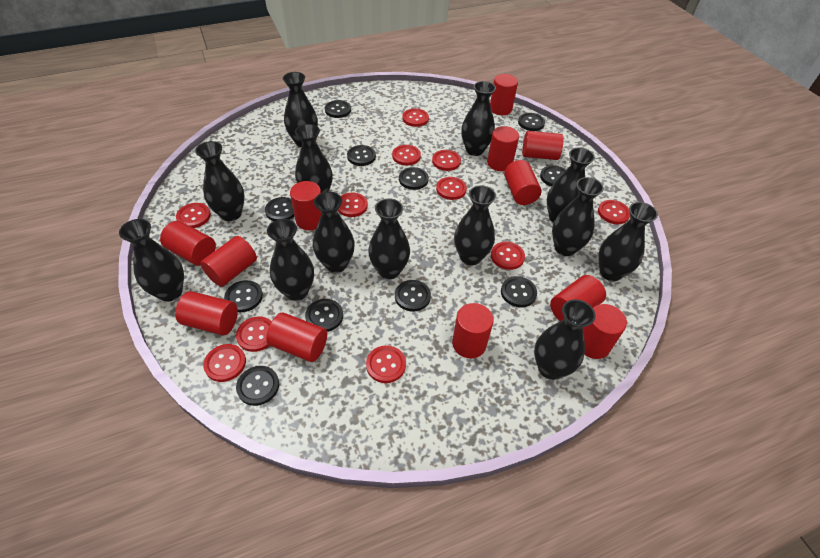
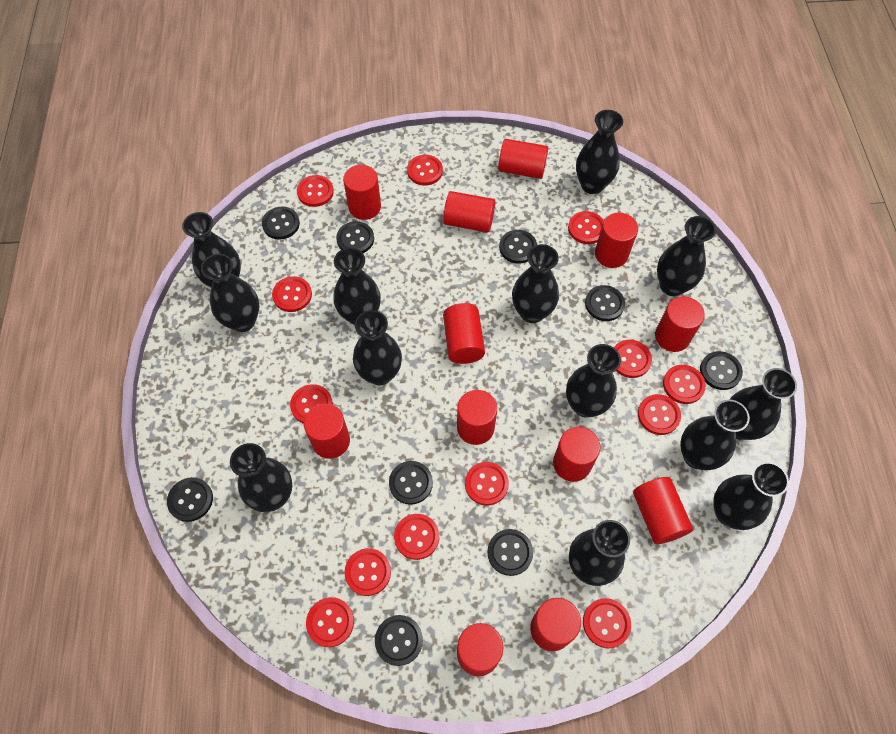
black button: [224,280,263,312] [236,366,279,406] [265,197,295,221] [305,299,343,332] [325,100,351,118] [347,145,376,166] [395,280,431,312] [399,167,429,190] [501,276,537,307] [518,113,545,131] [540,165,566,186] = 11 -> [167,477,213,522] [262,207,300,240] [336,221,374,253] [375,615,423,666] [389,461,433,505] [487,529,533,576] [499,230,537,264] [585,285,625,321] [700,351,743,390] = 9
red button: [176,203,211,228] [203,344,246,382] [236,317,272,352] [338,192,368,217] [366,345,406,383] [392,145,421,166] [403,108,429,127] [432,150,461,171] [436,177,467,200] [491,242,525,270] [598,200,630,224] = 11 -> [272,276,312,312] [290,384,333,424] [297,175,334,207] [306,597,354,647] [344,548,391,596] [394,514,439,560] [407,155,443,186] [465,462,509,506] [568,211,604,244] [583,598,631,648] [614,340,652,378] [638,394,681,435] [663,365,706,404] = 13

